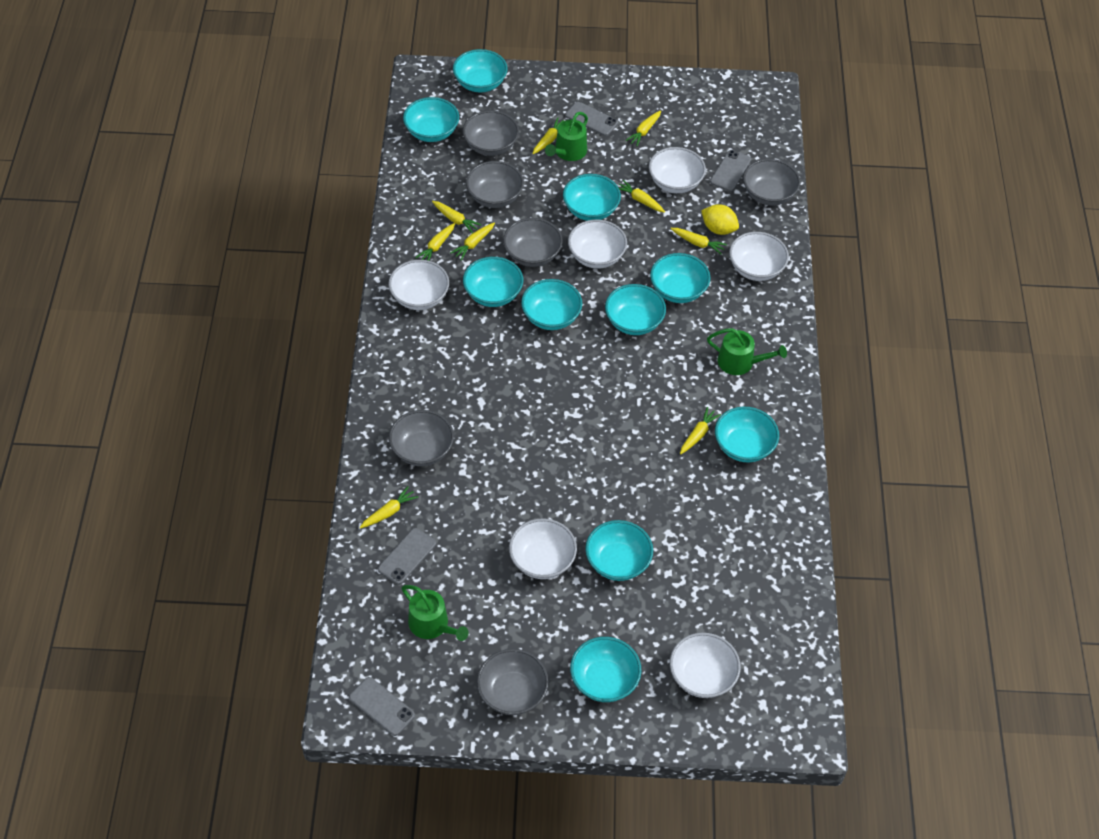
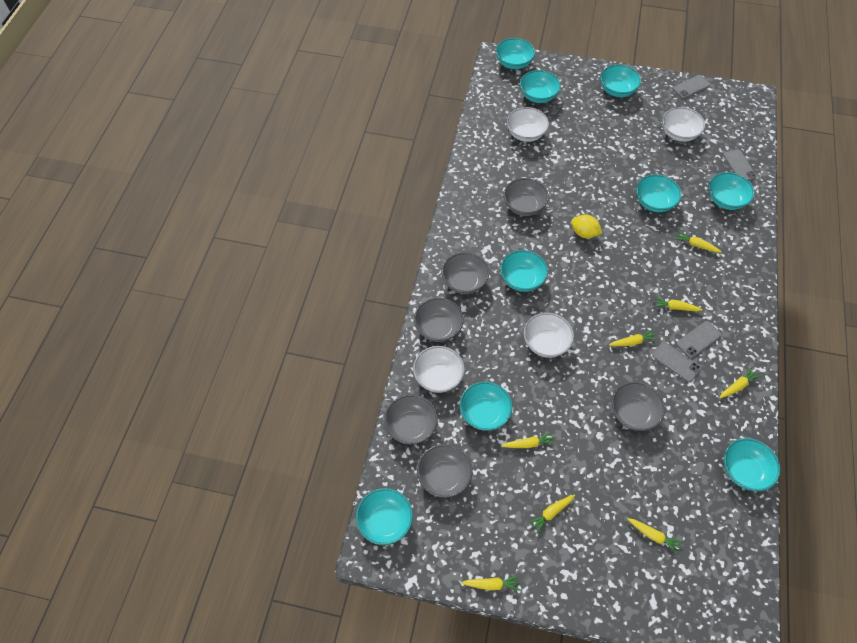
green watering can: [401,585,469,641] [545,112,588,161] [707,328,787,375] = 3 -> none = 0
turquoise bowl: [403,97,459,142] [453,49,508,92] [463,257,523,307] [521,279,582,330] [563,174,621,221] [570,637,641,702] [585,520,653,581] [605,284,666,335] [650,253,711,303] [715,407,779,462] = 10 -> [356,488,413,545] [460,382,513,431] [496,38,535,69] [500,250,548,292] [520,70,561,103] [600,65,641,97] [636,174,682,212] [709,172,755,210] [724,438,780,491] = 9
white bowl: [389,260,449,310] [509,519,577,579] [568,220,627,269] [649,147,706,193] [670,633,741,698] [729,232,789,281] = 6 -> [413,346,465,393] [507,107,549,142] [524,313,574,358] [662,107,705,142] = 4
yellow carrot: [359,486,418,529] [415,223,455,261] [432,201,482,233] [450,222,495,261] [532,117,564,154] [619,180,665,213] [625,110,661,146] [671,228,727,254] [680,407,721,454] = 9 -> [461,575,521,591] [502,432,556,448] [528,495,575,534] [609,329,658,346] [627,518,683,555] [653,297,703,311] [675,231,722,252] [720,367,761,398] = 8

